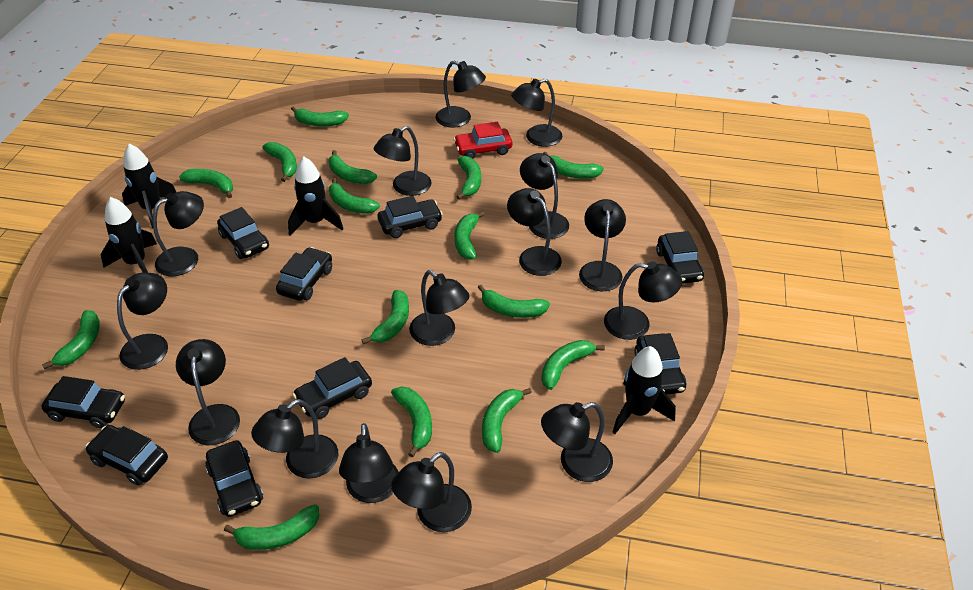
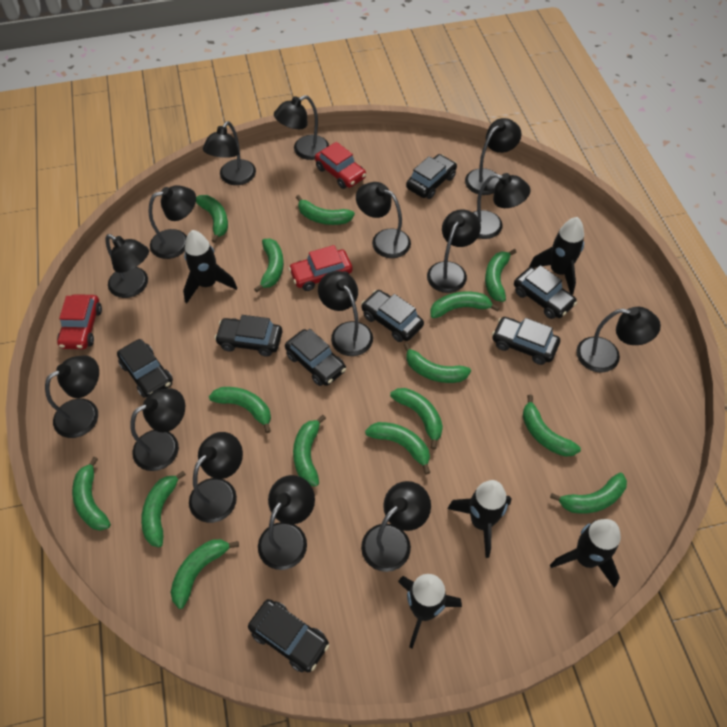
black car: [41,376,125,428] [86,425,168,485] [205,440,263,517] [217,207,269,259] [276,247,332,301] [293,357,372,419] [377,196,443,238] [634,333,687,395] [656,231,704,284] = 9 -> [117,339,173,398] [214,315,282,357] [248,599,329,672] [285,329,346,386] [361,290,424,342] [406,154,457,199] [492,317,560,365] [514,265,577,319] = 8
black rocket: [101,197,157,273] [122,144,177,229] [288,157,343,236] [612,346,676,434] = 4 -> [183,230,237,303] [398,574,462,649] [448,480,512,558] [529,217,584,295] [550,519,621,588] = 5
red car: [454,122,512,159] = 1 -> [57,294,102,349] [289,245,353,291] [315,142,366,189] = 3

